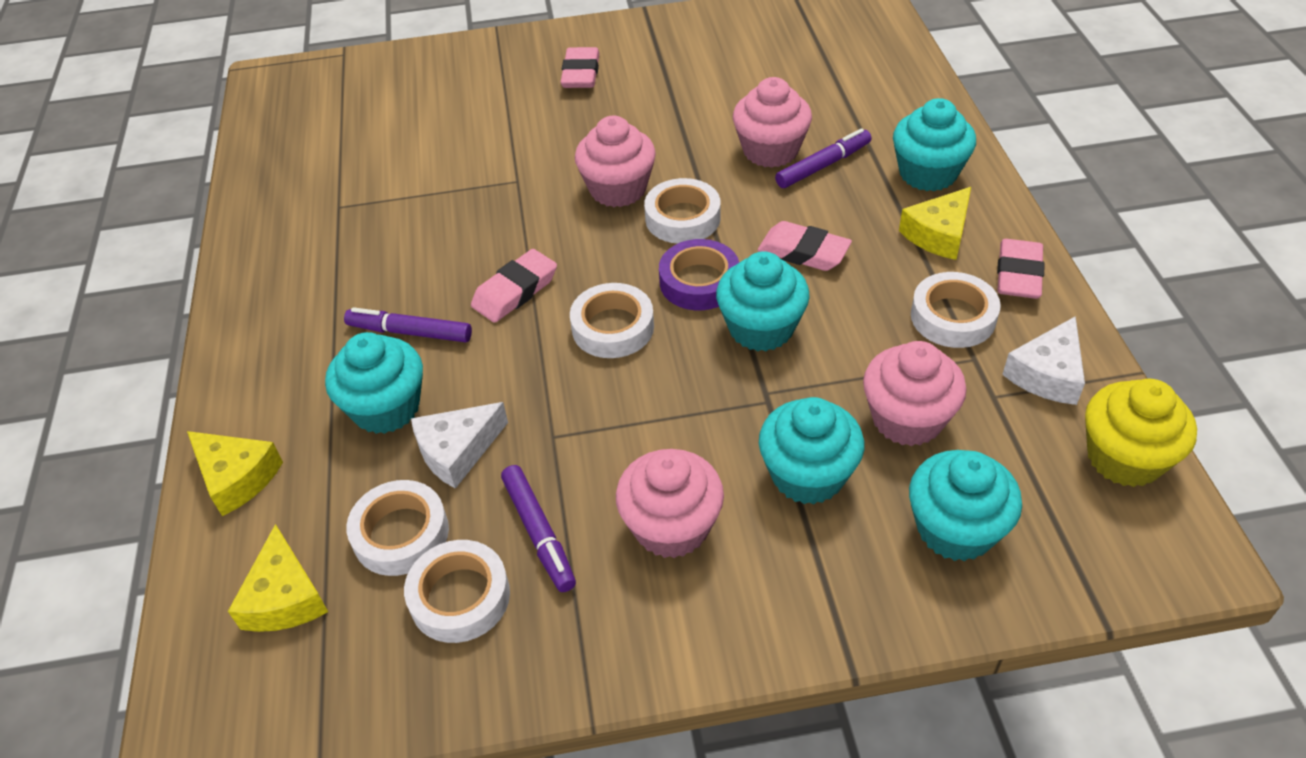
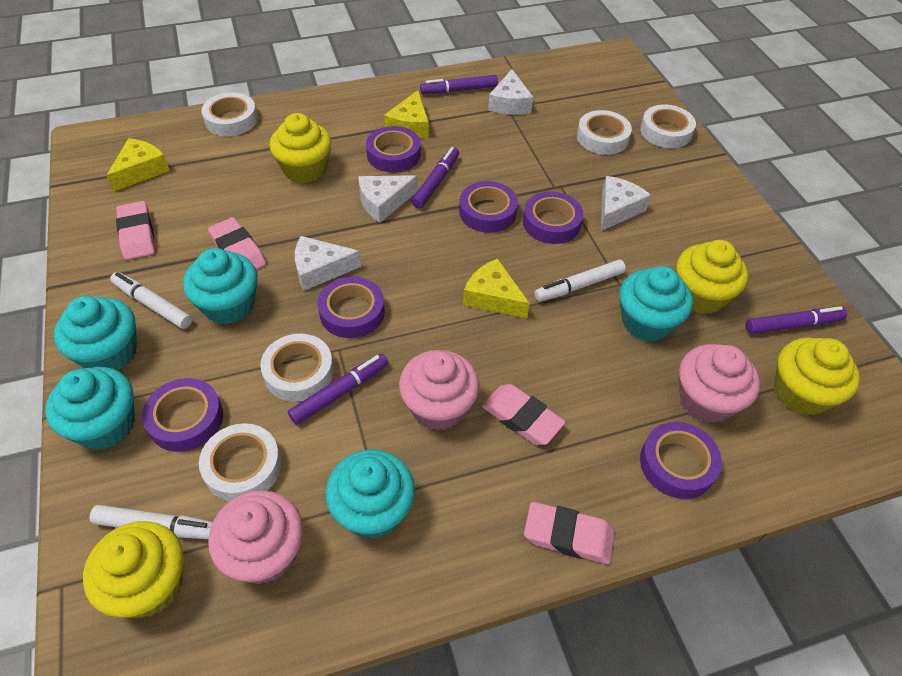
pink cupcake: [575,116,656,207] [616,449,724,558] [733,77,812,168] [863,341,966,446] = 4 -> [208,490,303,584] [399,350,479,431] [679,344,760,423] = 3
purple marker: [344,307,472,343] [501,465,576,592] [775,128,871,188] = 3 -> [288,354,388,425] [411,147,459,209] [420,75,498,94] [745,306,847,334] = 4
purple tape: [659,239,739,310] = 1 -> [142,378,223,452] [317,277,385,338] [366,126,421,172] [459,181,518,233] [523,192,583,244] [640,422,722,499] = 6
white cheese: [411,402,508,489] [1002,316,1085,405] = 2 -> [295,236,361,291] [358,175,418,223] [488,69,533,115] [601,176,651,231] = 4
white marker: none = 0 -> [89,505,213,539] [110,272,192,329] [534,260,626,302] = 3
yellow cupcake: [1085,379,1197,487] = 1 -> [83,521,184,618] [269,113,332,183] [676,240,748,314] [774,338,860,416] = 4

